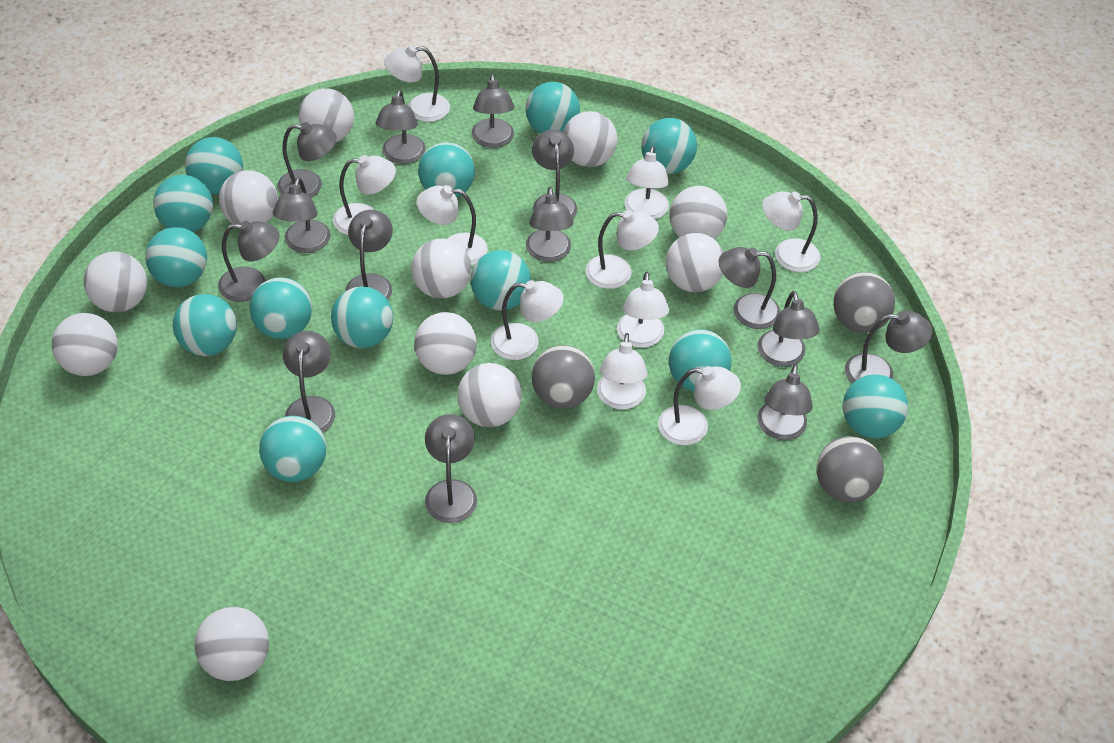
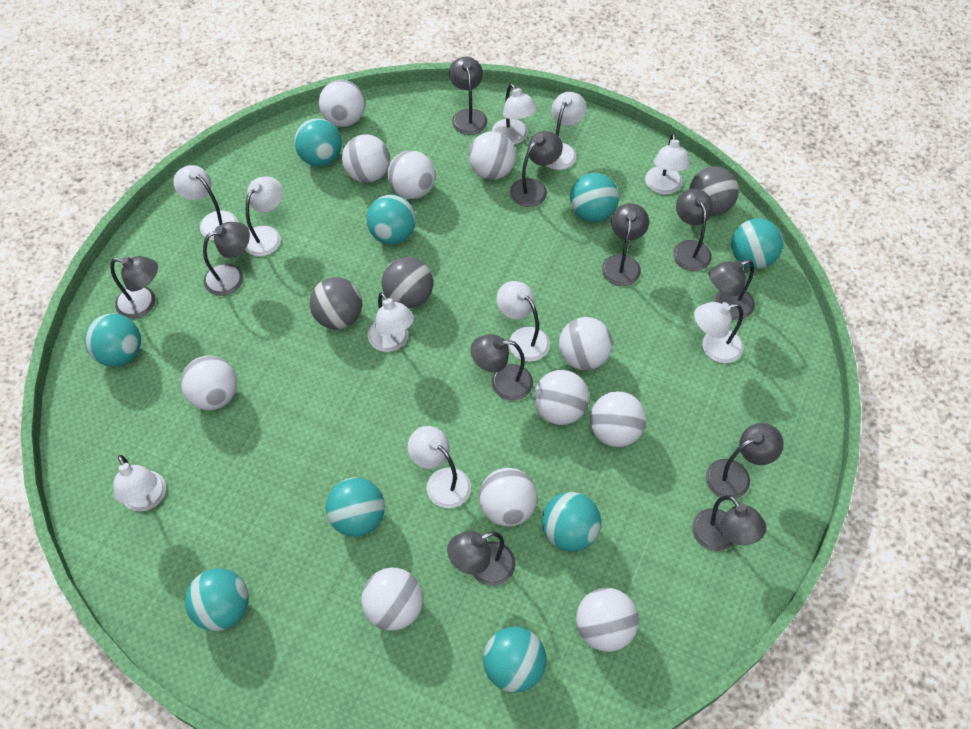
grey lamp: [218,221,280,302] [273,177,330,253] [277,122,337,198] [283,331,335,433] [345,210,393,300] [376,90,426,164] [425,414,477,523] [471,74,514,148] [526,187,574,262] [532,130,577,219] [719,247,780,329] [757,291,820,367] [758,364,813,440] [845,311,932,383] = 14 -> [110,256,158,319] [203,222,250,296] [447,531,516,586] [449,57,488,135] [470,334,533,401] [510,131,563,207] [602,203,649,286] [673,189,713,271] [692,495,766,551] [706,423,784,498] [709,260,755,320] = 11
turquoise ball: [145,227,207,287] [153,175,213,232] [173,294,237,356] [185,137,243,195] [250,277,312,339] [259,416,326,482] [331,287,393,348] [418,142,475,197] [471,250,531,310] [526,82,580,134] [641,118,697,174] [669,329,732,391] [843,375,908,438] = 13 -> [84,314,141,367] [185,568,248,631] [294,118,342,166] [326,477,385,537] [366,195,416,245] [483,627,546,693] [542,492,601,552] [570,173,619,222] [731,218,783,269] = 9

